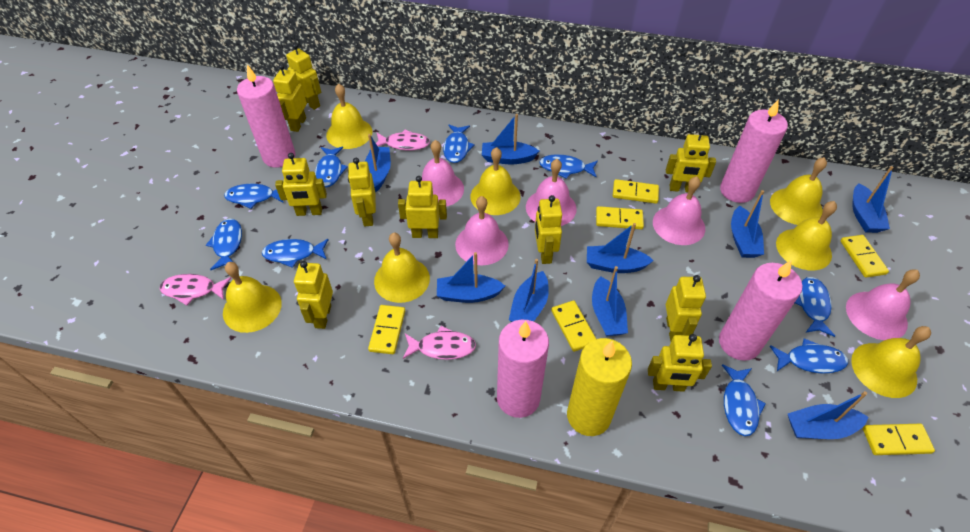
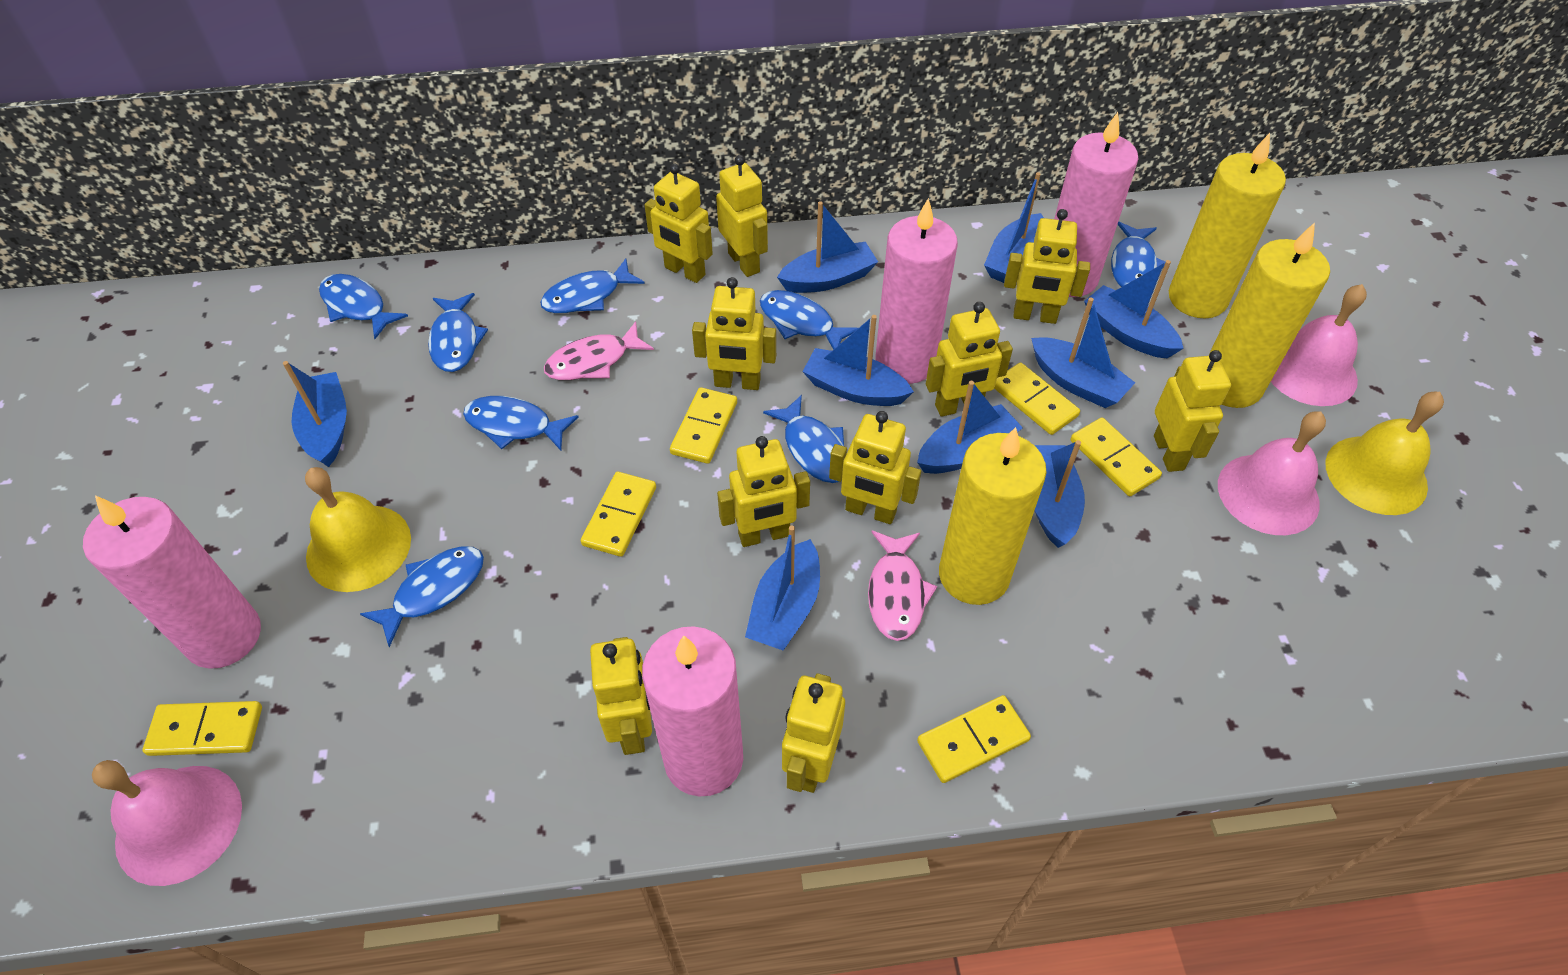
blue fish: [206,218,242,270] [224,184,284,209] [262,239,329,268] [315,147,348,187] [443,125,475,163] [539,154,598,179] [722,364,766,436] [770,338,848,374] [795,277,835,337] = 9 -> [319,274,408,339] [360,546,484,647] [428,293,488,372] [463,396,578,450] [540,259,645,314] [760,290,858,350] [763,395,844,483] [1111,222,1165,287] = 8
pink bell: [422,140,464,207] [455,196,509,265] [526,159,577,226] [653,176,705,245] [846,269,920,340] = 5 -> [92,760,242,886] [1218,411,1326,535] [1271,284,1367,406] = 3
pink fish: [160,274,231,306] [376,130,430,150] [403,326,476,360] = 3 -> [544,321,654,380] [868,531,937,641] = 2
yellow bell: [223,262,282,333] [326,83,372,149] [374,233,430,303] [471,147,521,215] [770,157,827,225] [776,201,837,271] [851,326,931,398] = 7 -> [305,467,411,592] [1325,392,1444,515] = 2
yellow candle: [567,338,632,436] = 1 -> [939,427,1046,605] [1169,133,1286,318] [1208,223,1330,408] = 3

